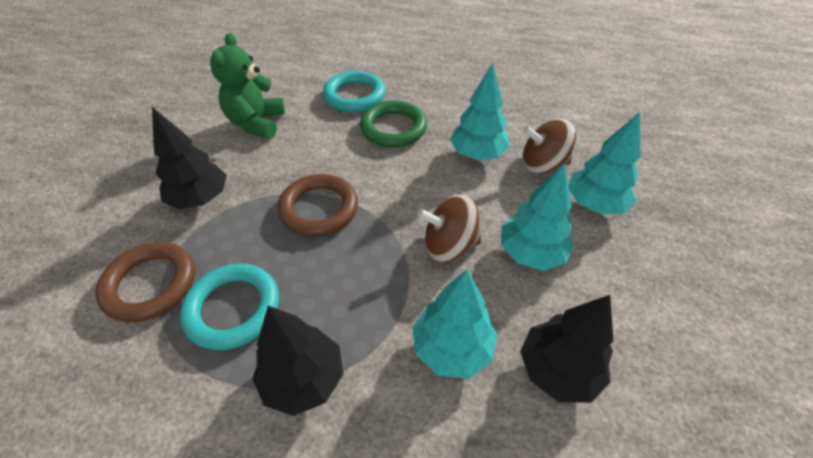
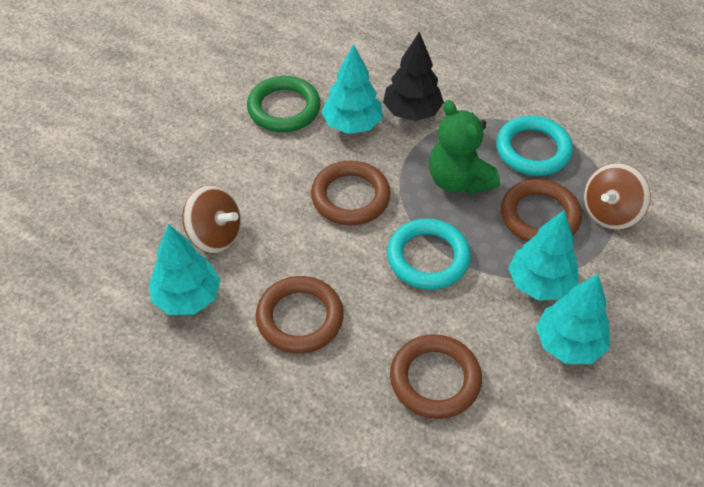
black tree: [152,107,227,209] [252,306,343,416] [520,295,613,403] = 3 -> [383,32,444,121] = 1
brown ring: [95,242,195,322] [277,174,358,237] = 2 -> [256,276,344,354] [311,161,391,226] [390,334,482,419] [501,179,582,242] = 4

